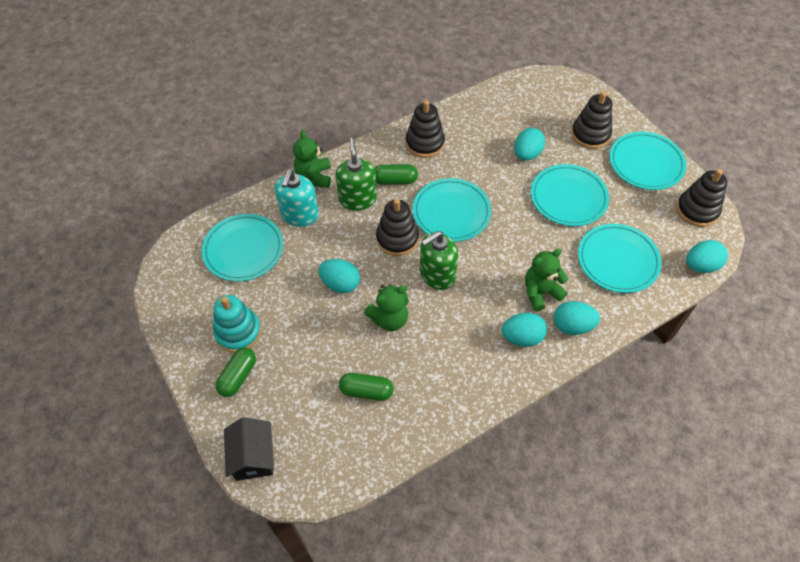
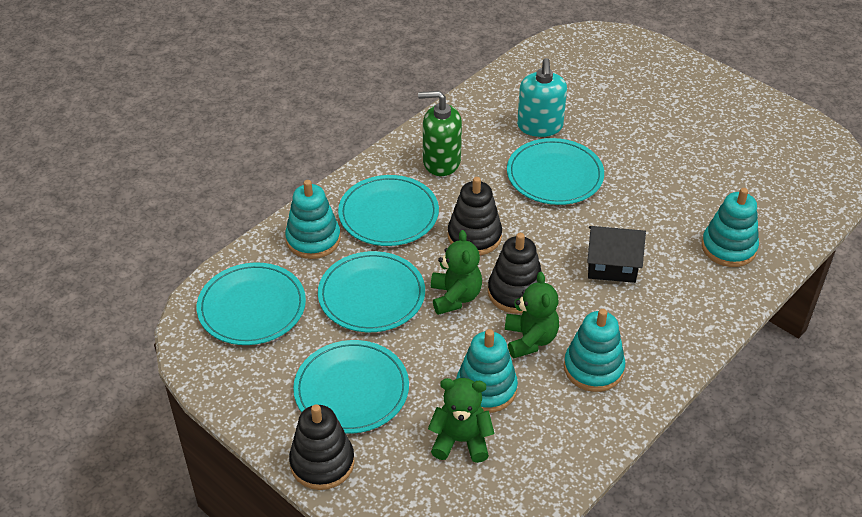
black stacking toy: [376,199,419,256] [406,100,445,158] [571,91,612,149] [677,169,727,227] = 4 -> [289,404,355,490] [448,177,502,255] [488,233,542,314] = 3
green capsule: [215,347,256,397] [339,373,393,401] [374,164,418,185] = 3 -> none = 0
green soap dispenser: [335,138,377,211] [420,231,458,290] = 2 -> [418,91,462,176] = 1
turquoise egg: [318,259,360,293] [501,313,547,347] [514,128,545,161] [554,301,600,335] [686,240,728,273] = 5 -> none = 0
turquoise stacking toy: [213,295,261,353] = 1 -> [285,180,341,259] [456,329,518,413] [564,309,625,392] [701,188,759,267] = 4

